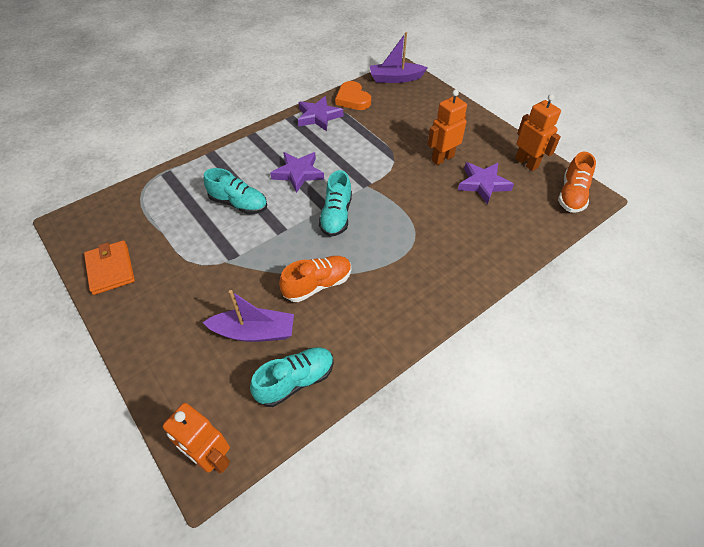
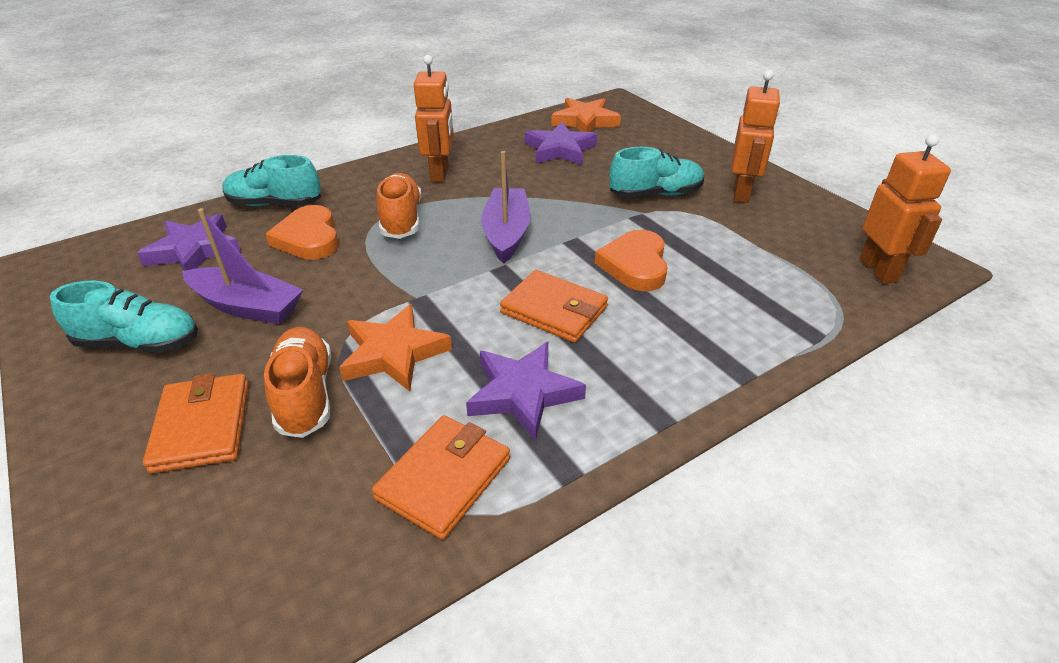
orange heart: [335,81,371,110] = 1 -> [266,205,339,260] [595,230,667,291] = 2
orange star: none = 0 -> [339,304,452,392] [551,98,621,132] = 2
orange wallet: [84,240,135,295] = 1 -> [143,373,249,473] [372,415,510,540] [500,270,608,343] = 3

